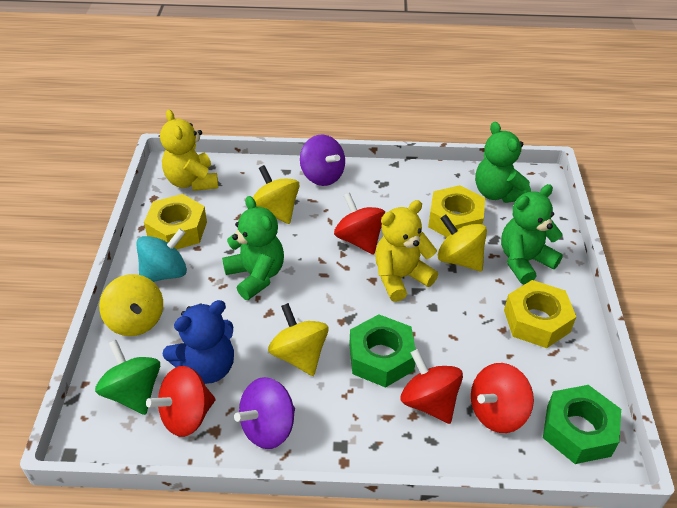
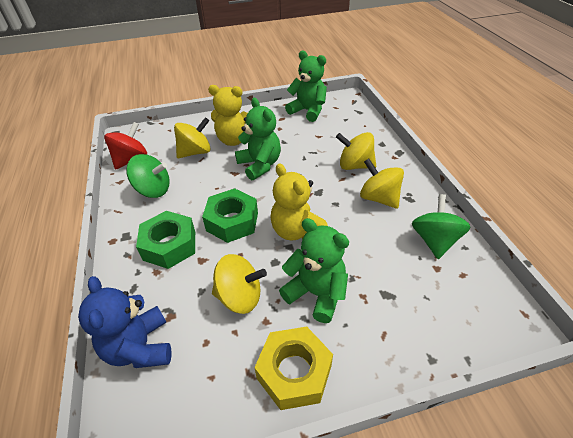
green spinning top: [95,340,160,415] = 1 -> [126,154,170,198] [412,194,470,259] = 2
purple spinning top: [234,377,295,449] [300,135,345,186] = 2 -> none = 0
red spinning top: [146,366,215,437] [334,193,385,255] [401,349,463,424] [471,363,534,433] = 4 -> [104,122,147,170] = 1
turquoise spinning top: [136,229,187,282] = 1 -> none = 0
yellow nut: [144,194,207,250] [428,185,485,237] [504,280,576,348] = 3 -> [254,327,333,410] = 1

